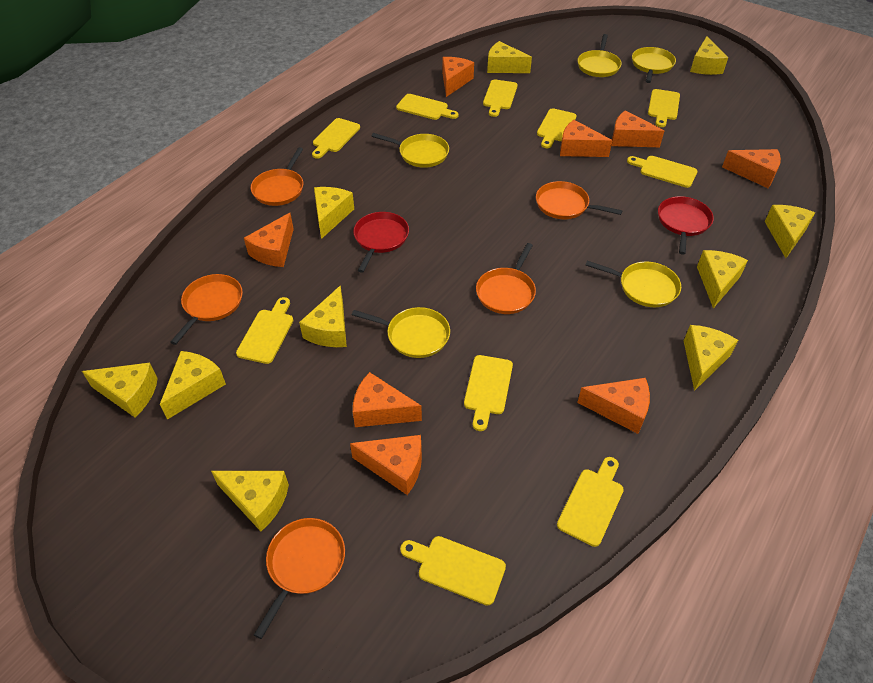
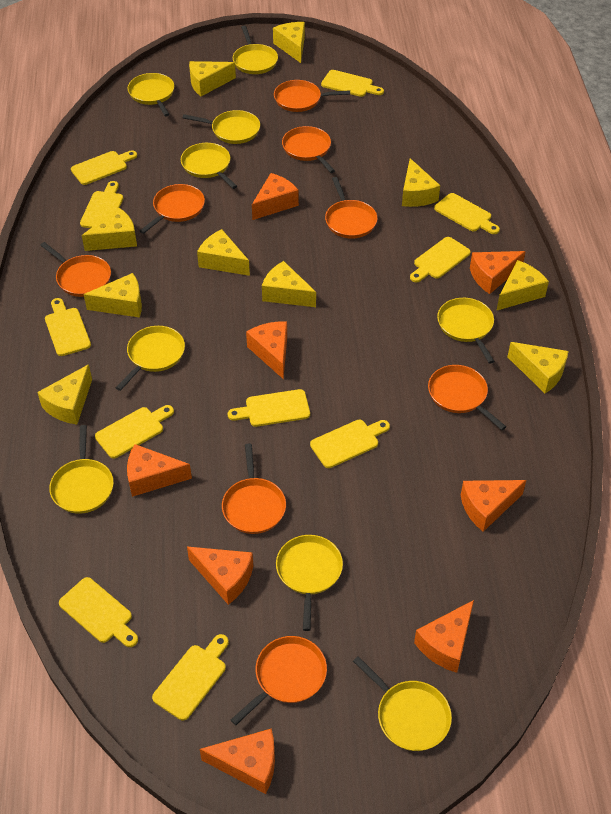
orange pan: [171,274,243,345] [251,147,303,206] [254,518,345,639] [476,243,536,314] [536,181,622,219] = 5 -> [40,242,111,297] [140,184,205,234] [222,443,286,534] [231,636,327,725] [274,80,350,112] [282,126,335,173] [325,177,378,238] [428,365,506,430] = 8
red pan: [353,212,409,273] [658,196,714,255] = 2 -> none = 0
yellow cutting board: [236,297,293,364] [312,118,360,159] [396,94,459,120] [400,536,506,606] [464,355,513,431] [483,80,518,117] [537,108,577,148] [557,457,624,547] [627,156,698,188] [648,89,680,127] = 10 -> [45,298,91,356] [59,577,138,647] [71,150,137,185] [80,181,123,228] [95,405,174,458] [152,634,229,721] [228,389,310,427] [310,420,390,468] [321,70,384,97] [410,237,471,282] [434,193,500,234] = 11
yellow pan: [352,307,450,358] [372,133,449,168] [577,34,622,77] [585,261,681,307] [632,47,676,83] = 5 -> [49,425,114,514] [116,326,185,391] [128,73,174,116] [181,143,237,189] [183,110,260,144] [233,26,278,74] [276,535,343,631] [353,656,452,751] [437,298,494,364] = 9

